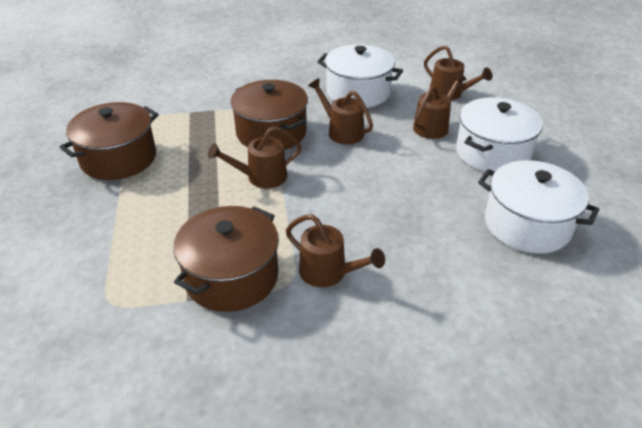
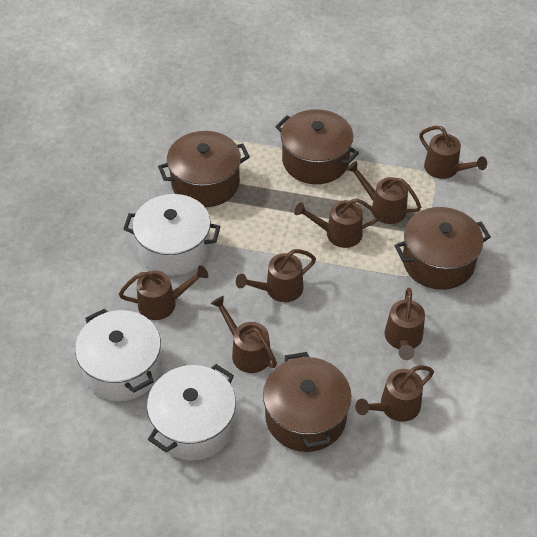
brown pot: [59,102,159,180] [173,206,279,312] [230,80,308,150] = 3 -> [158,131,250,207] [263,352,352,452] [275,109,359,184] [394,207,491,290] = 4
brown watering can: [208,126,302,188] [286,214,385,287] [308,78,373,144] [413,73,466,139] [424,45,492,100] = 5 -> [119,265,208,320] [211,296,277,373] [236,249,316,302] [294,198,380,248] [346,161,421,224] [355,365,434,422] [384,288,425,360] [419,126,487,179] = 8

